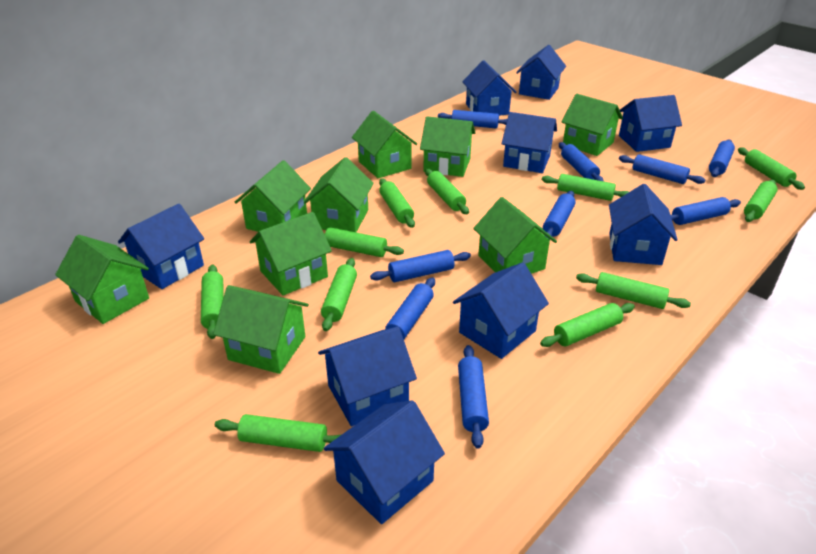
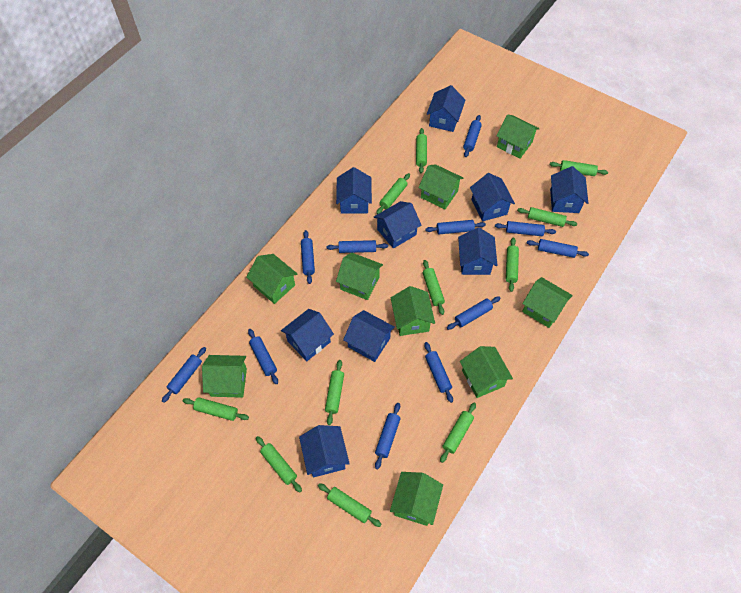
blue rolling pin: [370,250,471,282] [385,277,435,339] [438,110,507,128] [458,345,489,449] [543,191,576,240] [559,142,604,181] [619,154,705,184] [671,197,741,225] [709,139,735,177] = 9 -> [162,347,206,403] [248,329,278,384] [301,230,315,284] [327,240,388,253] [375,403,401,469] [424,342,453,403] [425,220,486,234] [447,296,501,330] [463,115,482,157] [495,221,556,236] [527,239,589,258] = 11

